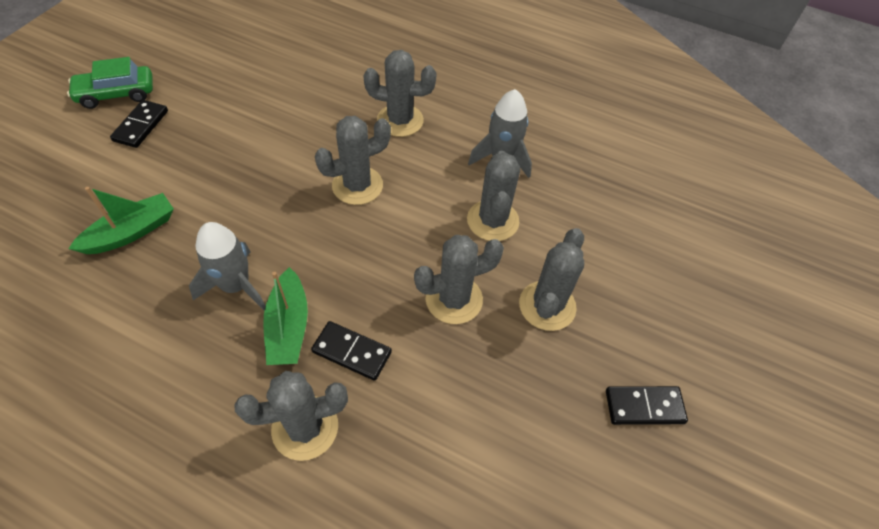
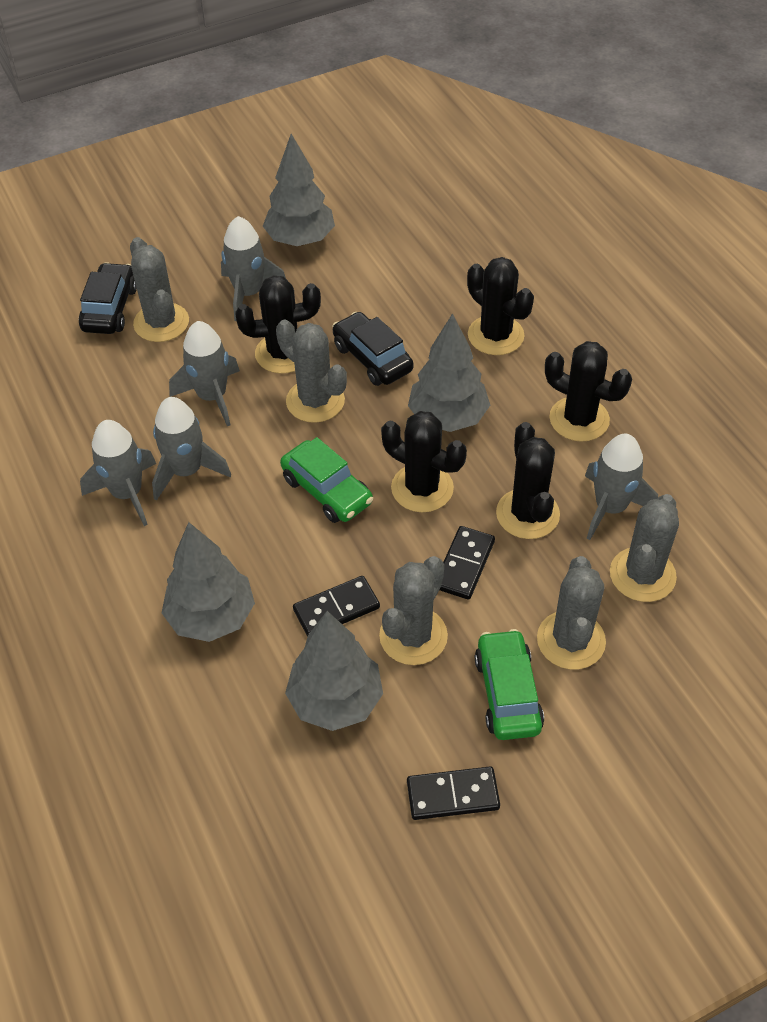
black cactus: none = 0 -> [235,275,321,374] [381,411,467,512] [467,257,534,355] [496,422,560,539] [545,341,632,442] = 5
black car: none = 0 -> [79,262,137,334] [332,312,414,386] = 2
green boat: [68,187,174,254] [263,267,308,365] = 2 -> none = 0
green car: [67,57,153,109] = 1 -> [280,437,373,523] [475,629,544,740] = 2
grey cactus: [234,371,348,461] [315,116,391,205] [363,50,437,137] [414,235,504,324] [467,151,520,241] [519,228,584,331] = 6 -> [130,237,189,342] [276,320,347,423] [379,556,448,665] [537,556,606,670] [610,494,679,602] = 5
grey rocket: [189,222,266,310] [468,89,532,178] = 2 -> [80,420,156,526] [152,397,231,501] [169,321,240,426] [221,216,286,321] [585,434,658,540] = 5
grey tree: none = 0 -> [162,522,255,642] [263,134,335,246] [285,611,383,731] [408,313,490,432] = 4

